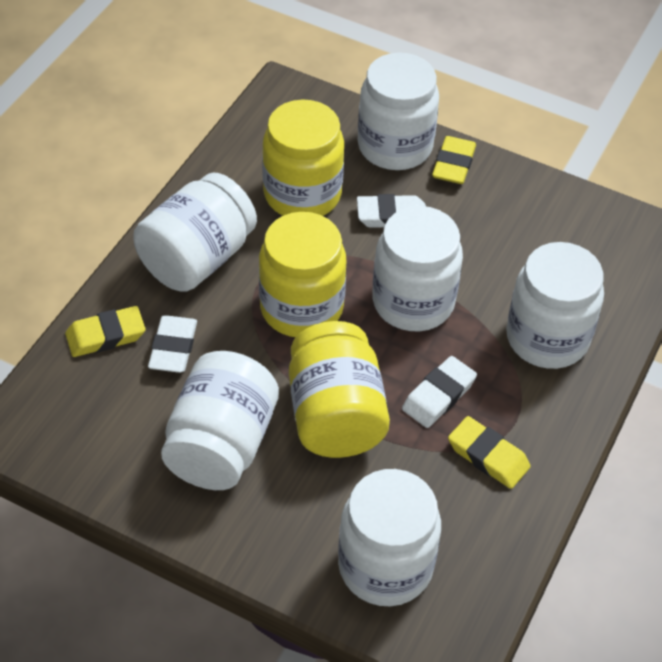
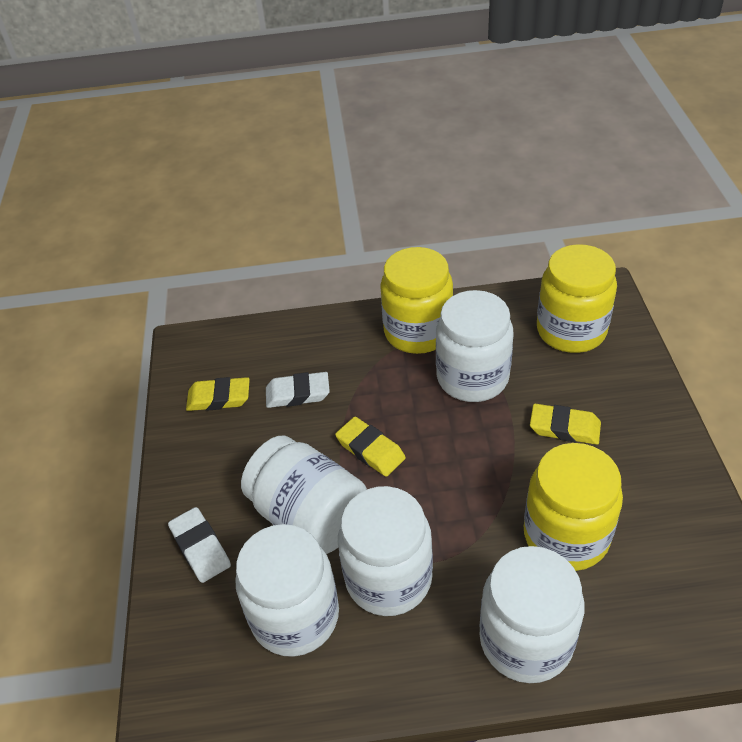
white eraser: [148,315,197,373] [357,194,426,228] [402,356,477,428] = 3 -> [168,507,231,583] [266,372,330,408] = 2
white jar: [133,173,257,292] [161,351,279,490] [338,469,441,606] [358,53,439,170] [372,206,463,331] [506,242,604,369] = 6 -> [235,524,339,657] [241,436,367,554] [338,486,433,616] [436,290,514,402] [479,546,585,683] = 5

